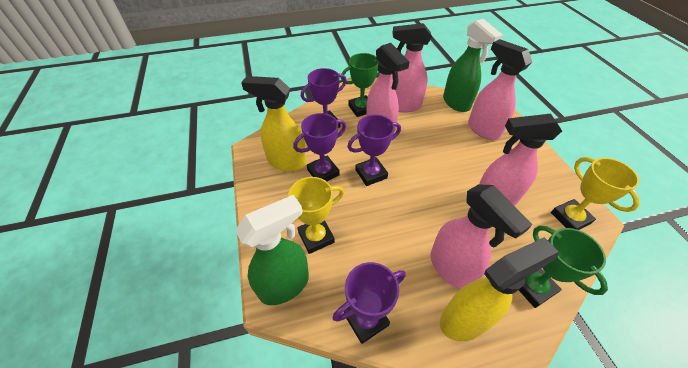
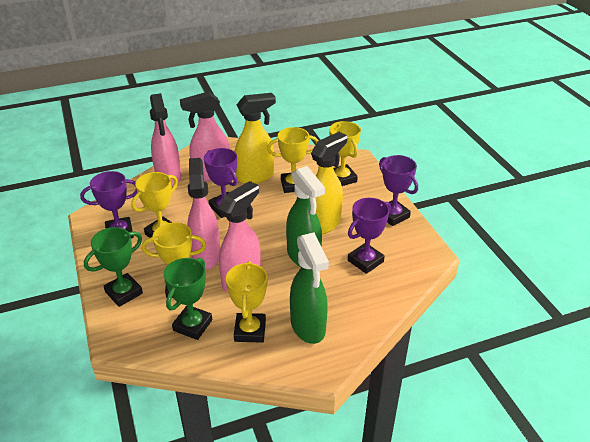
pink spray bottle: [366,43,410,135] [392,23,432,113] [430,184,533,289] [468,39,532,140] [479,114,562,206] = 5 -> [150,93,181,186] [180,91,230,181] [187,158,220,270] [218,181,261,293] = 4
yellow trophy: [288,177,344,254] [551,157,639,230] = 2 -> [131,172,178,238] [142,222,206,298] [226,261,267,343] [267,127,319,193] [329,121,361,186] = 5

